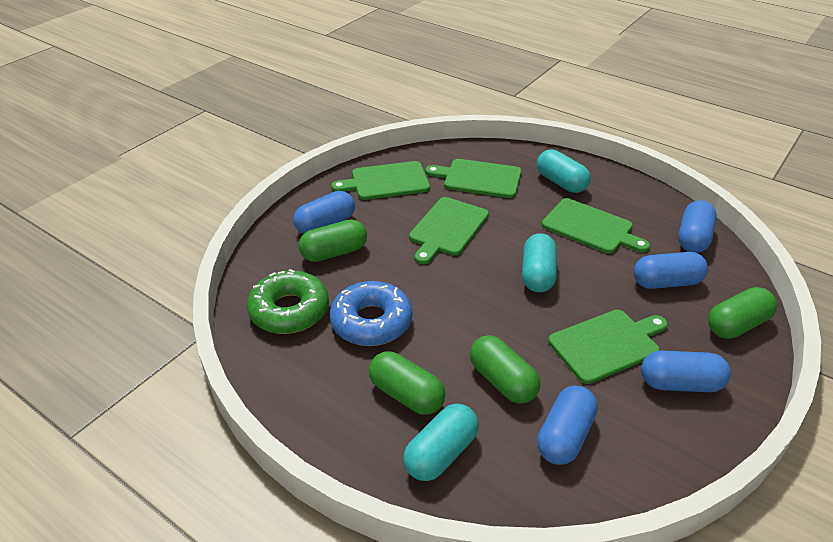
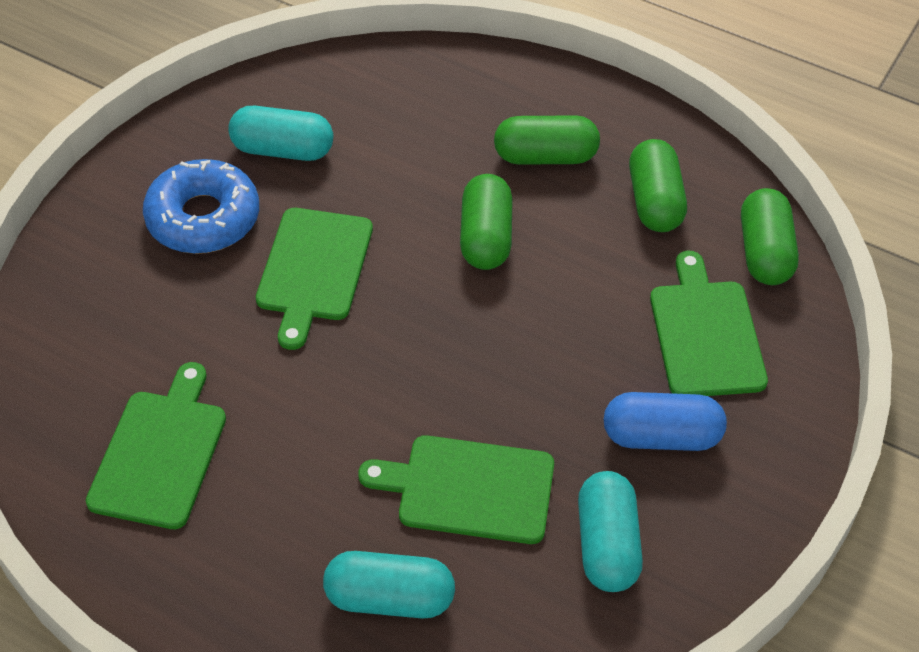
blue capsule: [293,191,355,234] [537,386,598,465] [634,252,708,289] [641,351,731,392] [678,200,717,253] = 5 -> [603,392,727,451] = 1
green cutting board: [331,161,430,200] [409,197,489,264] [425,159,522,198] [542,198,650,253] [548,310,668,384] = 5 -> [86,362,226,529] [256,208,373,350] [358,435,554,544] [650,251,768,396] = 4
green donut: [247,269,329,334] = 1 -> none = 0

